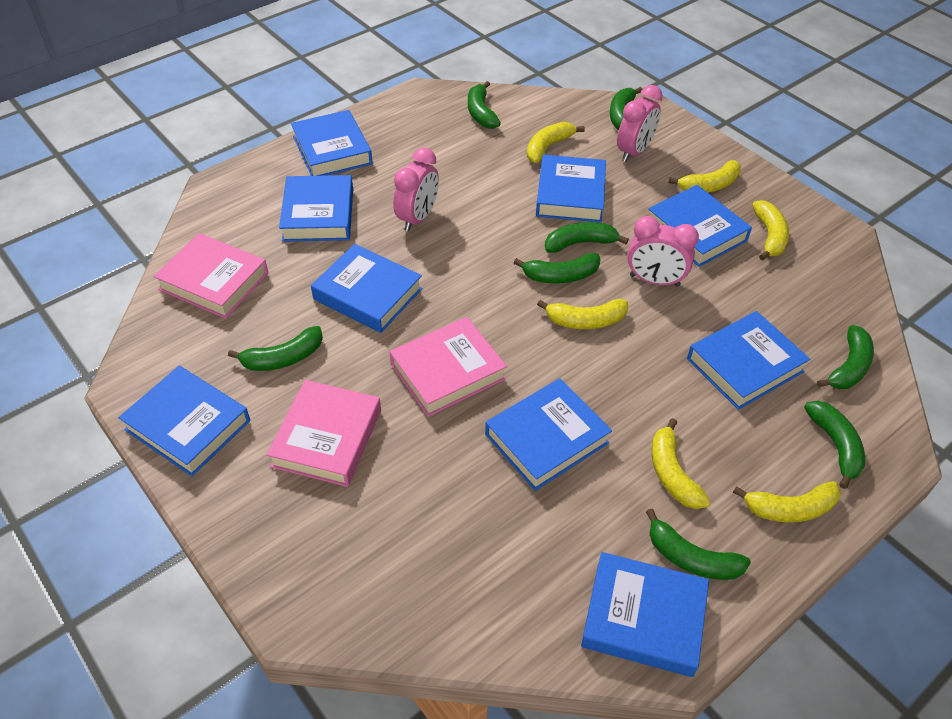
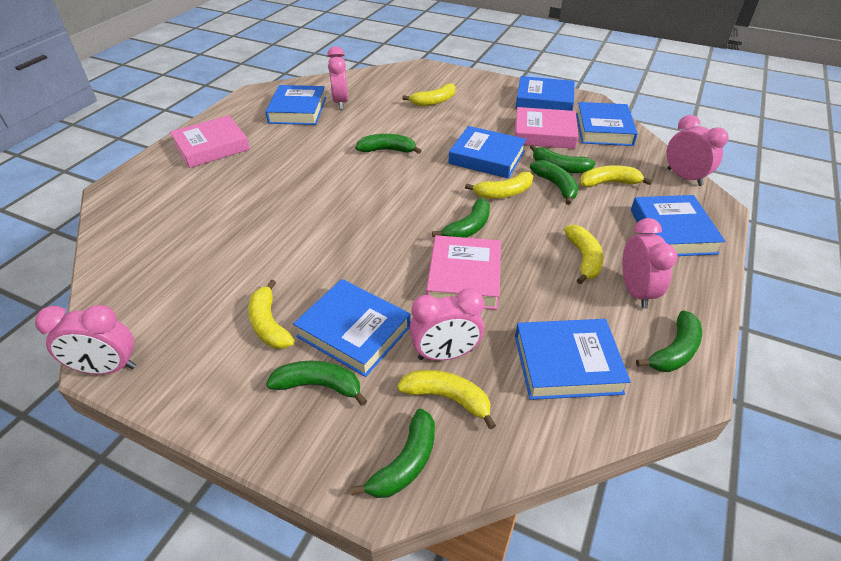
blue book: [118,366,250,476] [279,175,353,242] [291,110,373,176] [311,244,422,333] [485,378,612,491] [536,155,606,222] [581,552,709,677] [648,185,752,267] [687,311,810,410] = 9 -> [266,85,326,125] [293,279,411,377] [448,126,526,178] [515,319,631,400] [516,76,574,111] [576,102,638,146] [631,195,725,256] = 7
green banana: [228,326,323,371] [468,81,501,129] [514,253,600,283] [545,222,629,253] [610,87,642,130] [646,509,751,580] [804,401,865,489] [817,325,874,389] = 8 -> [266,361,367,406] [351,408,435,498] [355,134,422,154] [432,198,490,238] [530,144,595,173] [530,160,579,205] [636,311,702,372] = 7
pink clock: [393,148,439,232] [617,85,663,162] [627,216,699,287] = 3 -> [35,305,136,374] [327,46,348,109] [409,288,484,361] [622,218,677,309] [666,115,729,186] = 5

